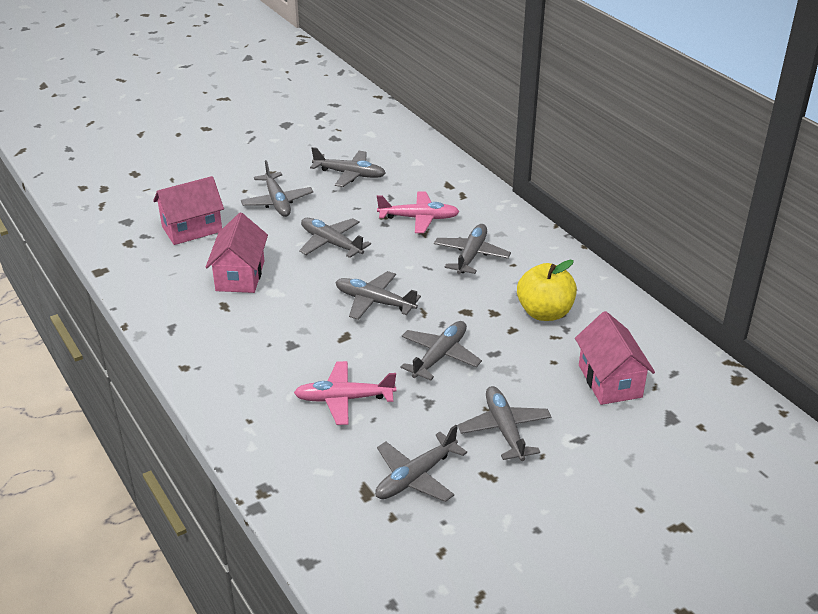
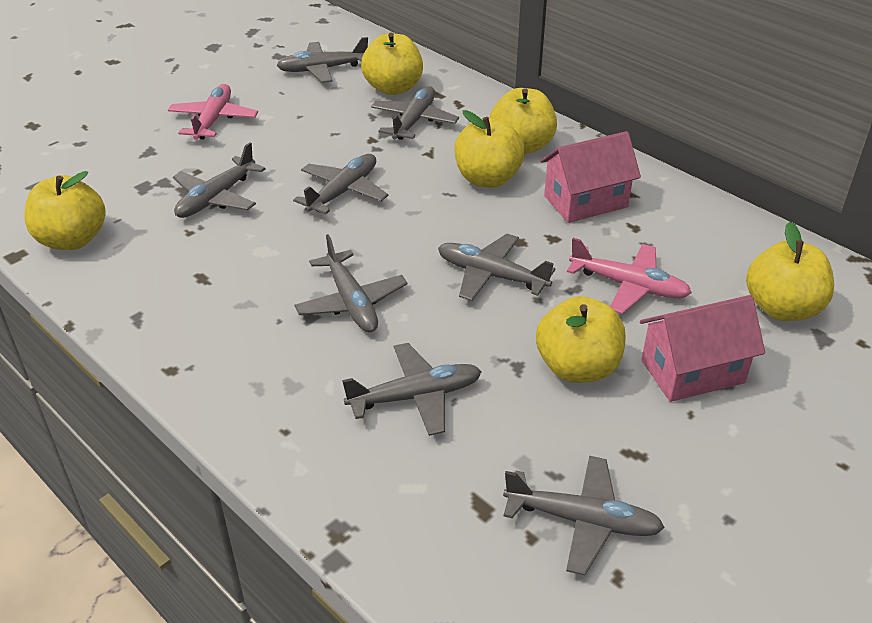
pink house: [153,176,224,245] [205,213,268,293] [575,311,655,405] = 3 -> [540,131,641,223] [640,295,765,402] = 2
yellow apple: [517,260,577,321] = 1 -> [24,171,106,250] [361,33,423,95] [455,110,525,188] [490,88,557,154] [536,296,625,383] [746,222,834,321] = 6

